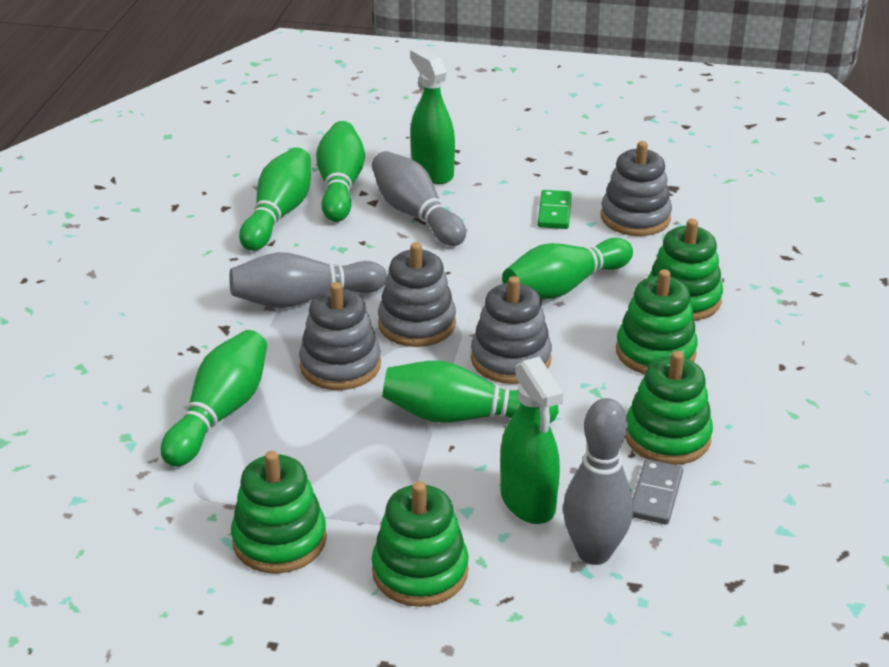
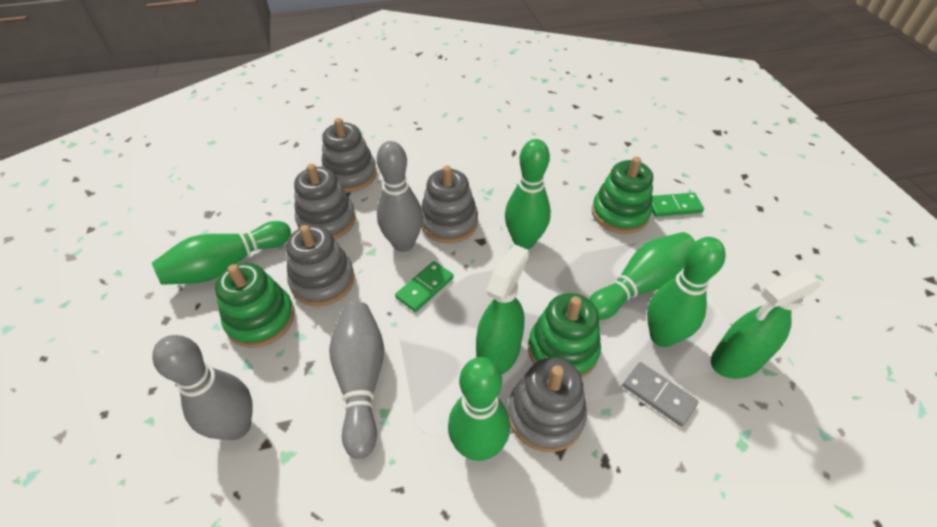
green domino: [538,190,572,229] = 1 -> [395,261,454,312] [652,193,704,217] = 2
green stacking toy: [231,451,327,574] [372,481,469,607] [616,269,698,374] [625,351,713,465] [648,219,723,321] = 5 -> [215,263,295,348] [528,293,601,378] [592,157,653,234] = 3
grey stacking toy: [299,282,381,390] [378,242,456,347] [471,276,552,384] [601,141,672,236] = 4 -> [286,225,355,306] [294,164,356,239] [322,118,377,192] [421,166,478,243] [508,357,587,452] = 5

